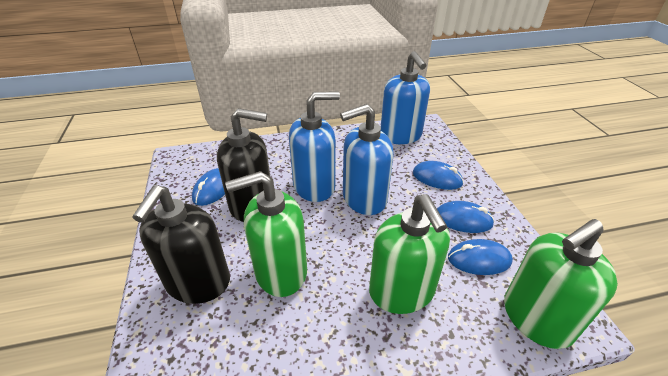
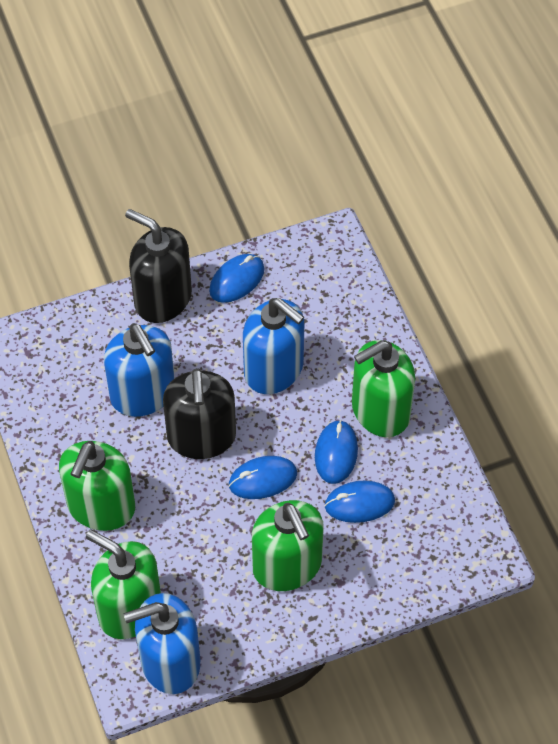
green soap dispenser: [225,171,307,297] [369,194,450,314] [504,219,618,349] = 3 -> [59,441,135,531] [86,530,161,639] [252,500,324,591] [352,340,415,437] = 4

